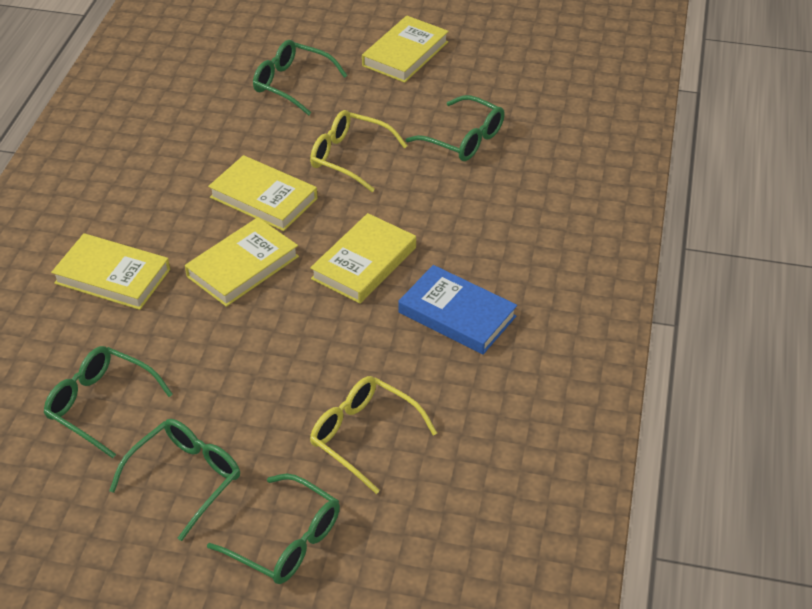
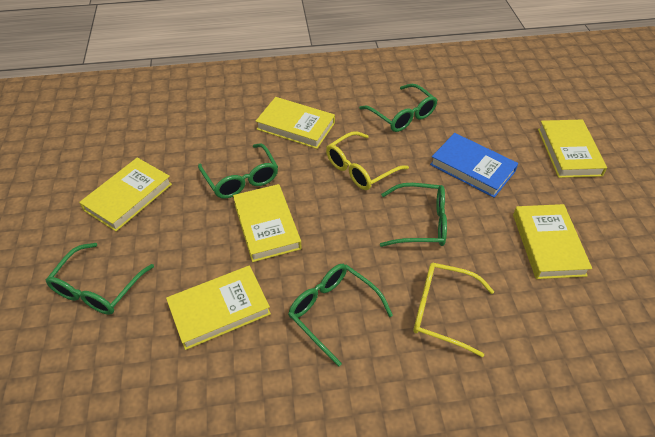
yellow book: [51,233,170,310] [185,217,299,307] [208,155,318,231] [310,213,416,304] [362,16,449,83] = 5 -> [79,158,172,231] [166,266,271,350] [233,184,302,262] [256,97,335,149] [513,204,592,279] [538,119,607,178] = 6

